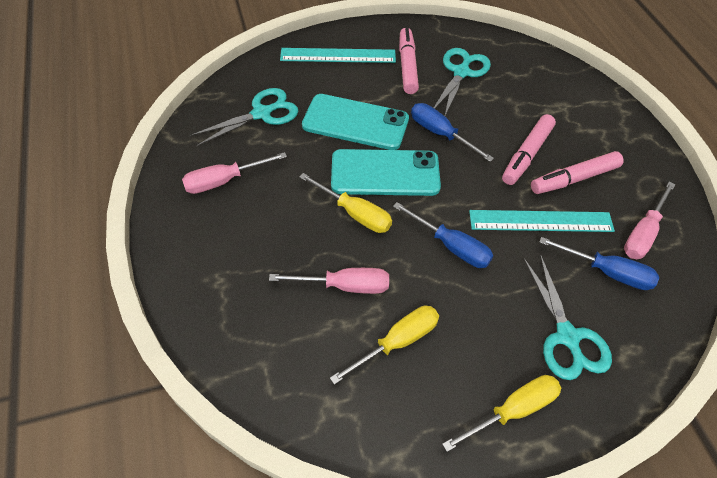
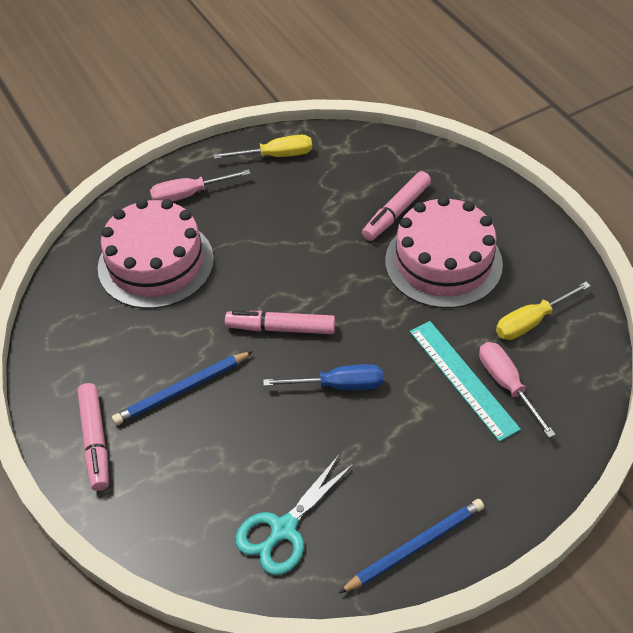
blue pencil: none = 0 -> [112,351,253,425] [339,499,484,593] = 2
blue screwdriver: [393,202,493,268] [411,103,494,162] [539,237,659,290] = 3 -> [263,364,383,390] = 1
pink cake: none = 0 -> [98,199,214,309] [385,196,503,308] = 2
pink screwdriver: [182,152,287,194] [269,268,389,294] [624,181,676,259] = 3 -> [150,169,251,202] [479,342,556,438] = 2
turquoise phone: [302,94,409,150] [331,149,441,196] = 2 -> none = 0
turquoise ruler: [280,48,396,63] [469,210,615,232] = 2 -> [410,321,521,442] = 1
turquoise scissors: [189,88,299,147] [434,48,491,116] [524,254,612,380] = 3 -> [235,454,354,575] = 1
yellow screwdriver: [299,173,392,233] [330,306,439,385] [442,375,561,452] = 3 -> [213,135,312,159] [496,282,591,340] = 2

